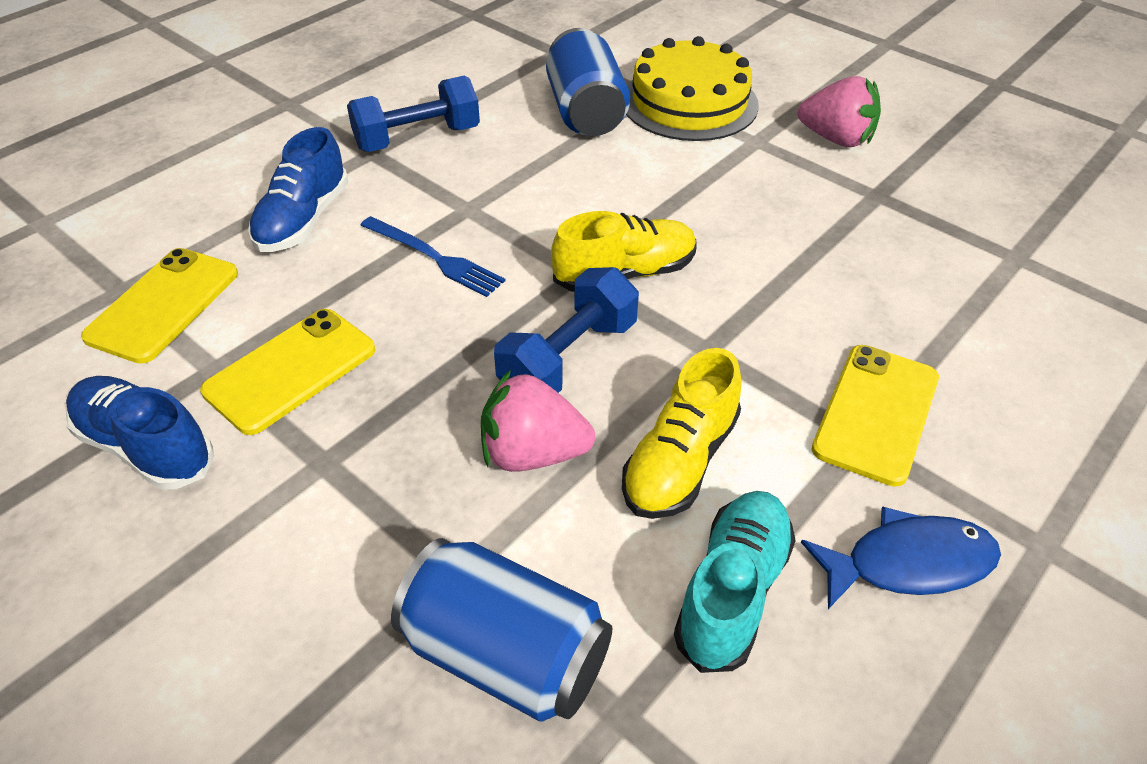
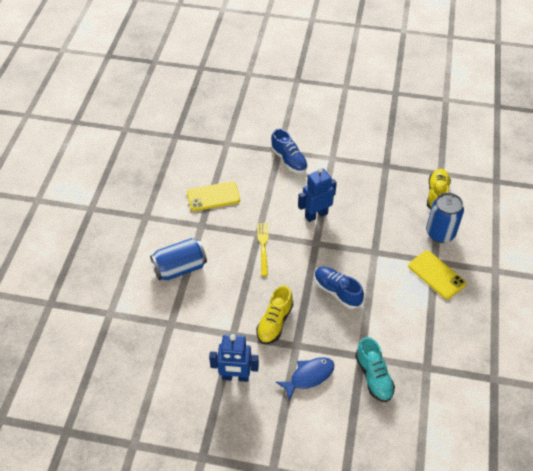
blue dumbbell: [347,75,480,152] [494,267,639,393] = 2 -> none = 0
blue fork: [360,216,506,297] = 1 -> none = 0
blue robot: none = 0 -> [209,334,259,382] [298,167,337,222] = 2
pink strawberry: [481,370,595,472] [798,76,881,147] = 2 -> none = 0
yellow cake: [626,36,759,141] = 1 -> none = 0
yellow fork: none = 0 -> [257,223,269,276] = 1
yellow phone: [81,248,238,364] [200,309,375,435] [812,345,939,487] = 3 -> [187,181,240,211] [408,250,466,299] = 2

